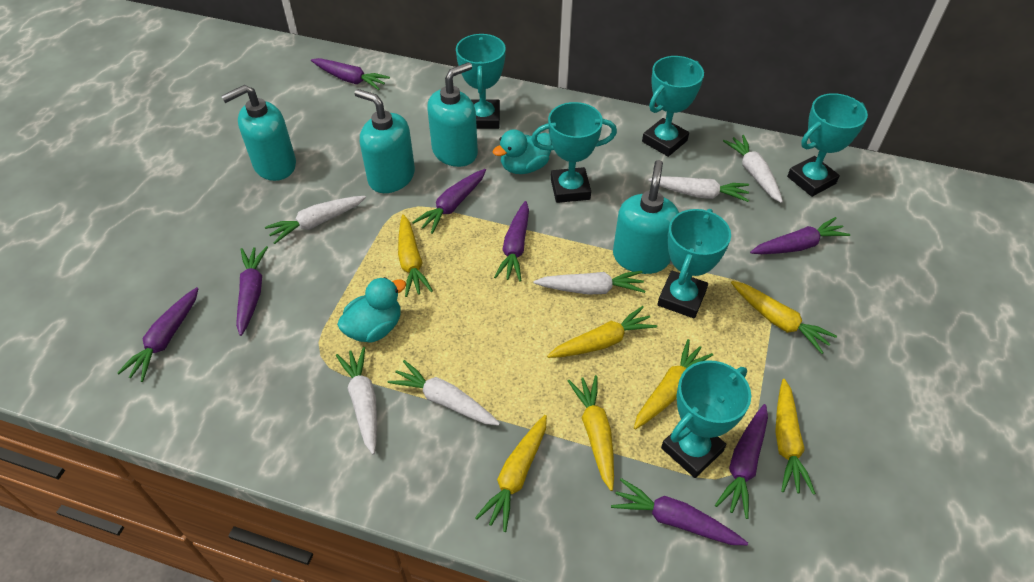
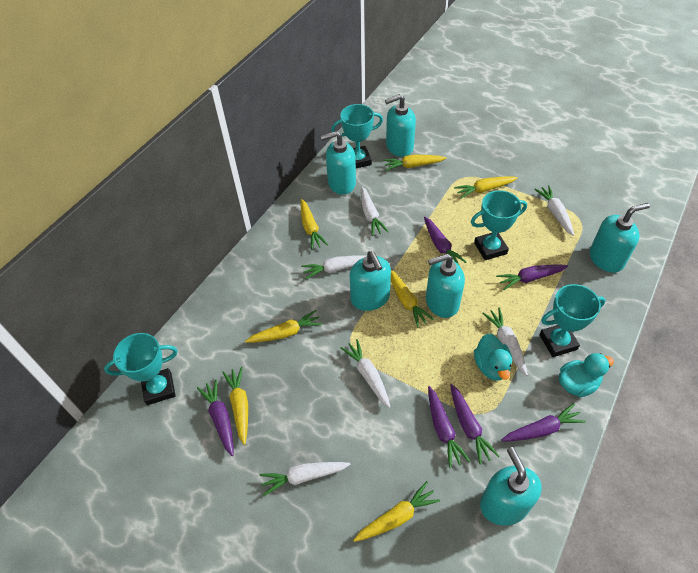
purple carrot: [117,287,199,382] [236,246,268,336] [311,58,390,90] [412,169,486,234] [494,201,529,281] [611,478,748,545] [715,404,768,519] [750,217,850,254] = 8 -> [197,379,233,456] [424,217,466,265] [428,386,471,468] [450,384,500,465] [496,264,568,290] [502,403,586,441] = 6
turquoise soap dispenser: [221,85,296,181] [354,89,415,193] [427,62,478,167] [613,160,679,274] = 4 -> [321,131,356,195] [350,251,391,311] [385,94,416,157] [426,254,465,318] [480,447,542,526] [590,203,650,273] = 6
turquoise trophy: [456,34,506,129] [531,102,617,203] [642,56,704,157] [657,209,731,318] [661,360,751,478] [787,93,868,197] = 6 -> [104,333,178,405] [331,104,383,168] [471,190,527,260] [539,284,606,357] = 4

